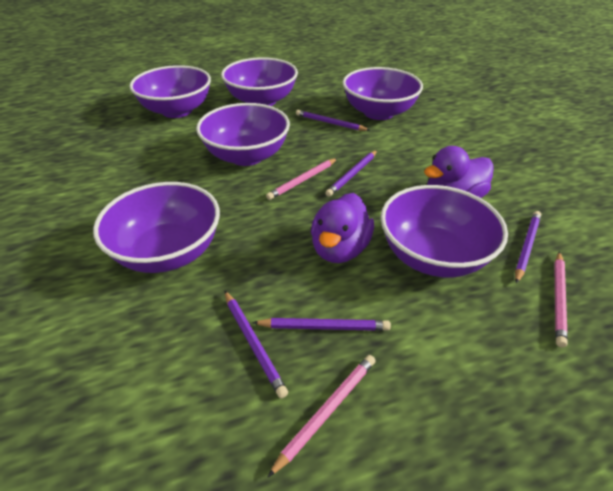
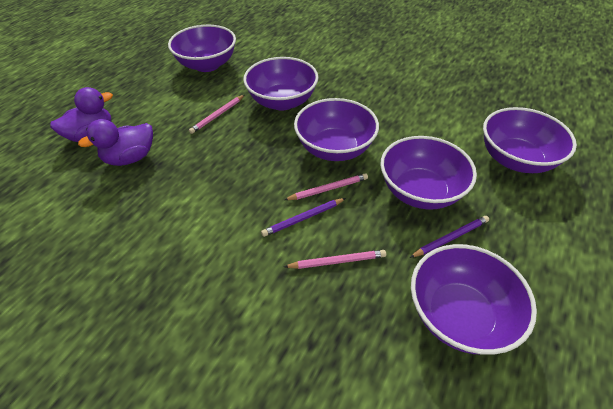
purple pencil: [225,291,288,398] [252,318,391,331] [296,110,371,131] [325,150,377,197] [515,211,541,284] = 5 -> [261,198,346,237] [410,216,489,258] = 2

